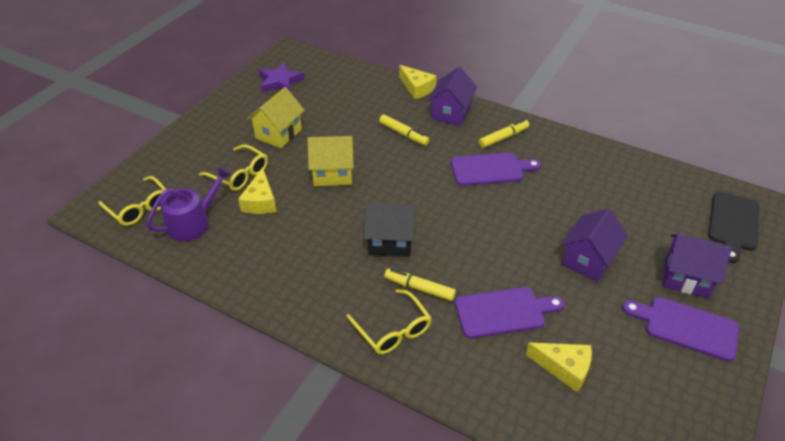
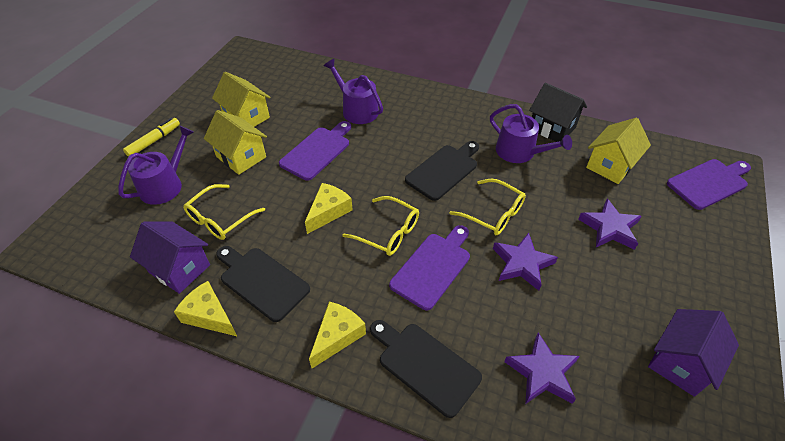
black cutting board: [708,192,759,263] = 1 -> [216,246,310,322] [370,320,482,418] [405,141,479,201] = 3
purple house: [427,67,478,126] [561,208,628,282] [663,234,732,298] = 3 -> [130,222,210,294] [648,309,739,397] = 2
purple star: [259,62,304,92] = 1 -> [493,233,558,291] [504,333,580,404] [578,199,642,250] = 3
purple watering can: [146,167,231,242] = 1 -> [119,126,194,205] [324,59,383,124] [490,104,572,163] = 3
yellow house: [247,87,305,148] [307,136,354,186] = 2 -> [204,110,267,175] [212,72,271,127] [586,117,651,184] = 3
yellow marker: [379,115,429,145] [384,268,456,301] [479,119,529,148] = 3 -> [123,118,180,157] = 1

